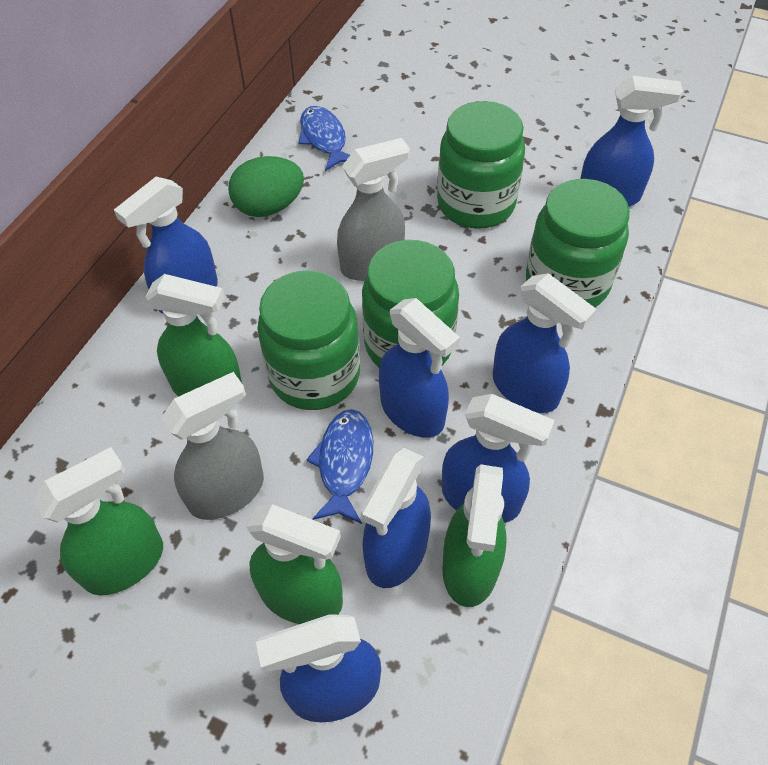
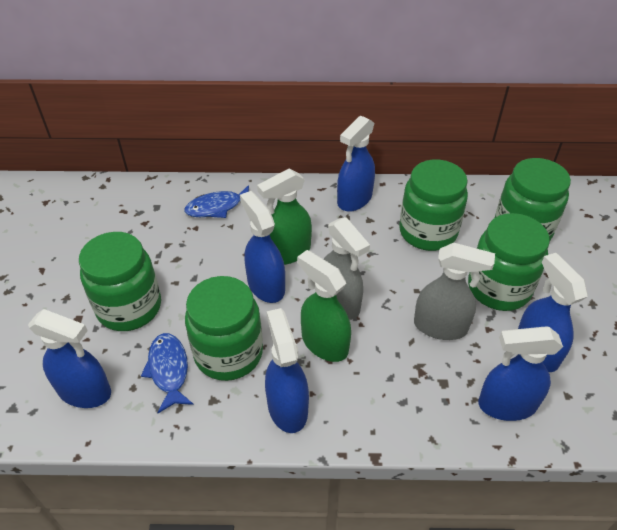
blue spray bottle: [114,177,218,314] [256,614,381,722] [361,448,431,588] [379,298,460,438] [442,394,555,523] [493,273,597,413] [580,75,683,207] = 7 -> [28,309,111,408] [240,191,285,303] [265,308,309,433] [337,116,375,212] [478,326,563,421] [518,253,588,372] = 6
green egg: [228,156,304,217] = 1 -> none = 0
green jar: [257,270,360,410] [362,240,459,367] [437,101,525,229] [526,179,630,307] = 4 -> [79,232,161,331] [185,276,263,381] [399,160,468,251] [468,213,550,311] [495,158,571,240] = 5
green spray bottle: [33,447,163,595] [146,274,242,397] [247,504,343,624] [442,464,507,607] = 4 -> [257,168,312,265] [297,250,351,362] = 2

